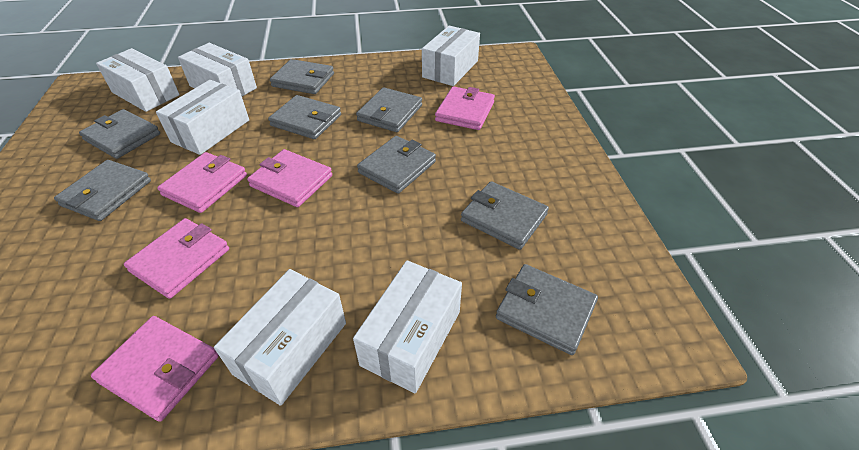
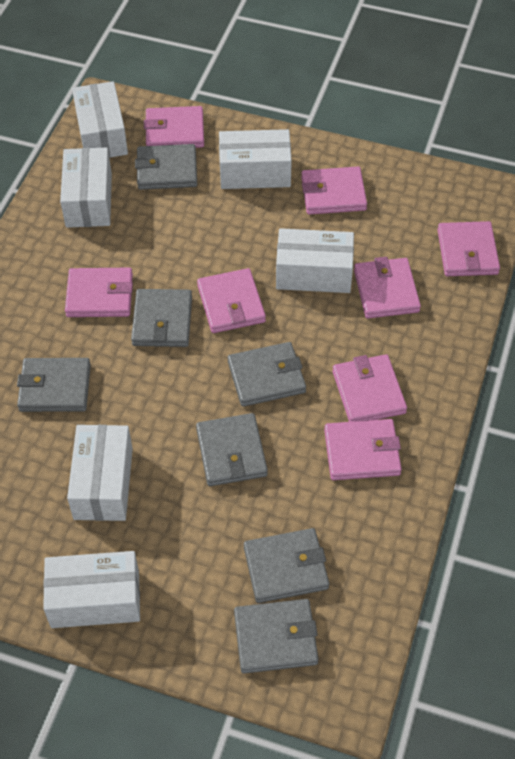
grey wallet: [54,160,151,221] [79,109,160,159] [268,95,341,139] [270,59,334,94] [356,87,422,132] [357,136,436,194] [461,181,549,250] [496,264,598,355] = 8 -> [17,358,91,412] [131,289,192,347] [135,144,197,190] [196,413,268,486] [228,342,306,407] [234,599,319,674] [244,528,329,603] = 7
pink wallet: [91,316,219,422] [124,218,229,299] [157,152,247,213] [247,149,332,207] [435,87,495,130] = 5 -> [65,268,133,317] [144,106,204,148] [197,268,266,333] [301,167,367,215] [324,419,402,480] [332,354,407,422] [354,257,421,318] [437,221,500,276] = 8

